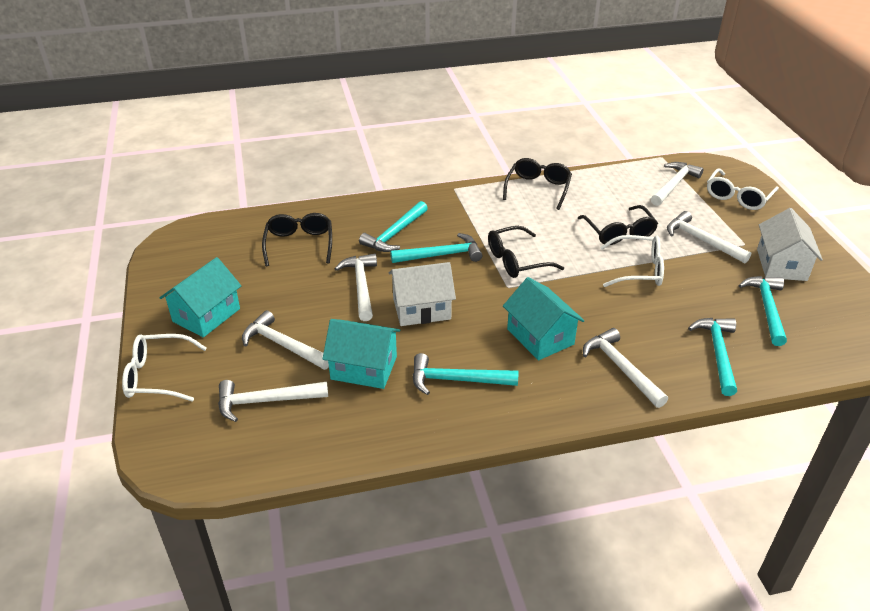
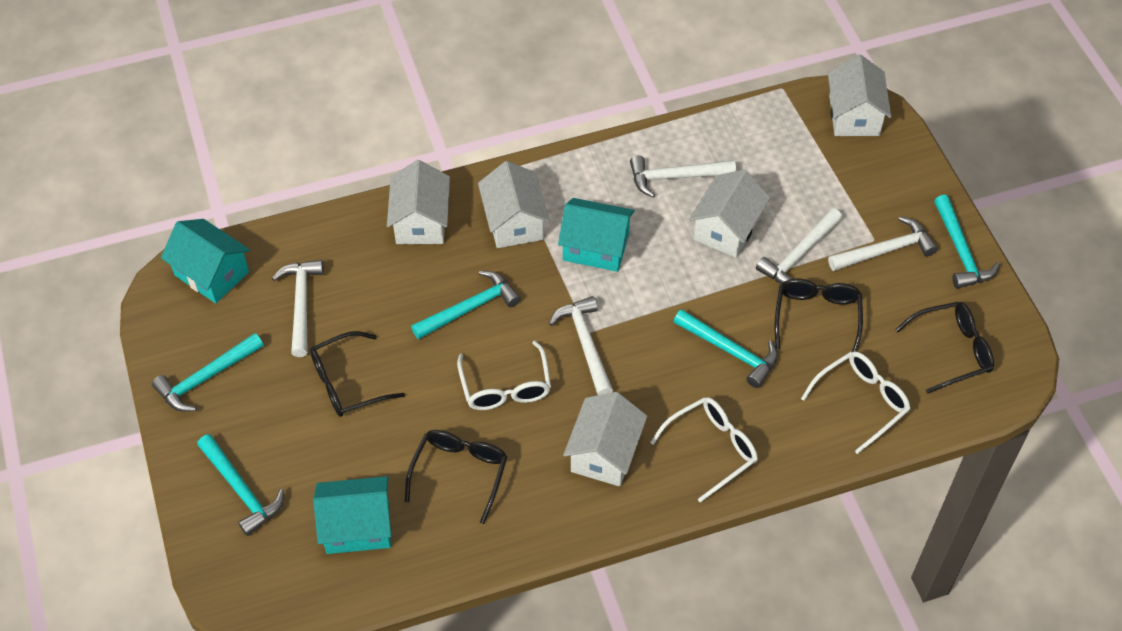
white hammer: [218,380,328,422] [242,310,329,370] [335,254,377,321] [583,328,668,408] [651,162,703,206] [667,211,751,263] = 6 -> [272,260,324,357] [549,296,613,395] [630,156,736,198] [756,208,842,284] [828,216,938,271] = 5
white house: [389,262,456,326] [757,208,823,281] = 2 -> [387,160,450,244] [478,161,550,248] [563,392,647,487] [689,170,770,258] [828,55,891,136] = 5

